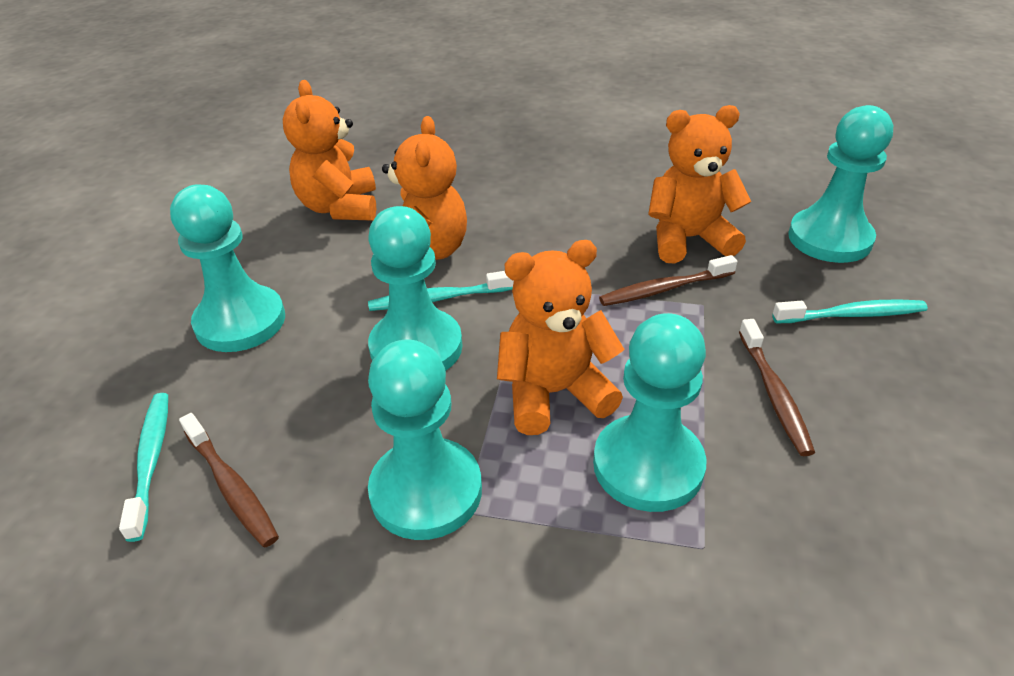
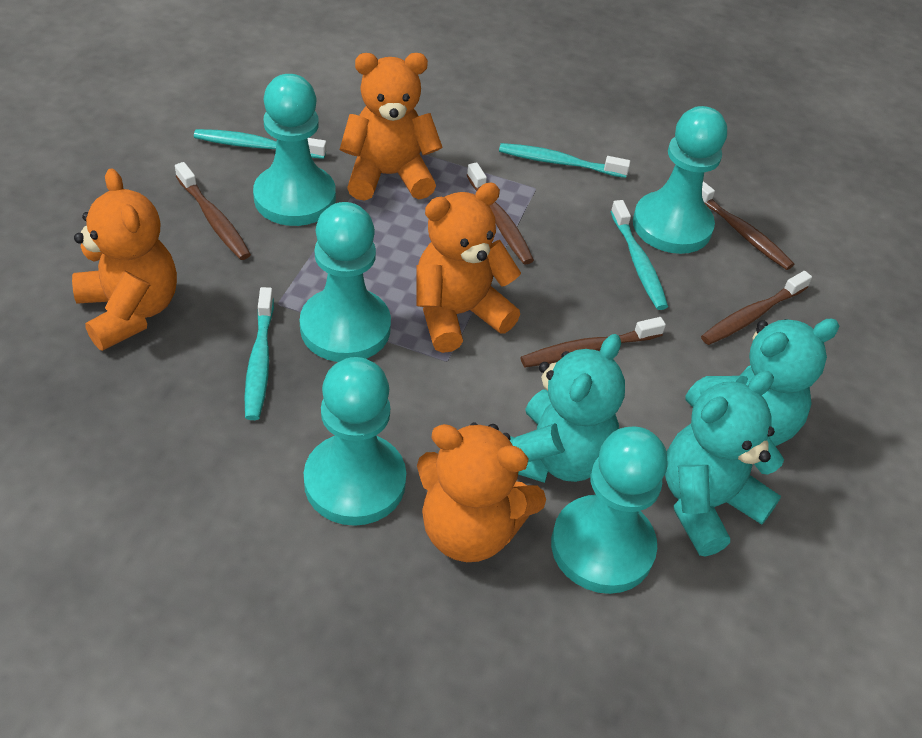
brown toothbrush: [179,413,279,547] [599,255,738,306] [739,319,815,456] = 3 -> [175,162,251,260] [467,163,534,264] [520,317,666,368] [701,271,812,345] [702,181,794,270] = 5
turquoise teddy bear: none = 0 -> [510,334,625,483] [665,371,784,557] [685,318,840,446] = 3
turquoise toothbrush: [119,393,168,542] [368,271,514,311] [772,299,928,323] = 3 -> [194,129,327,159] [245,287,274,420] [499,143,630,178] [610,200,668,310] = 4

